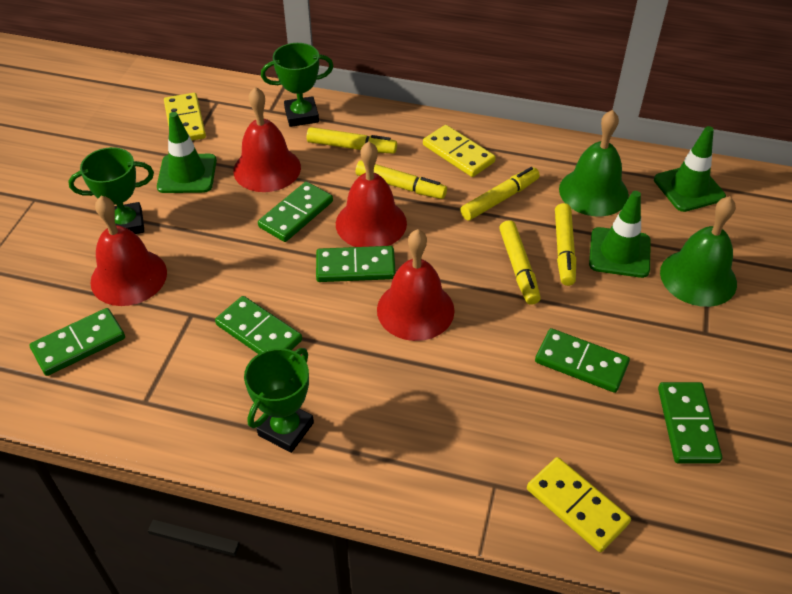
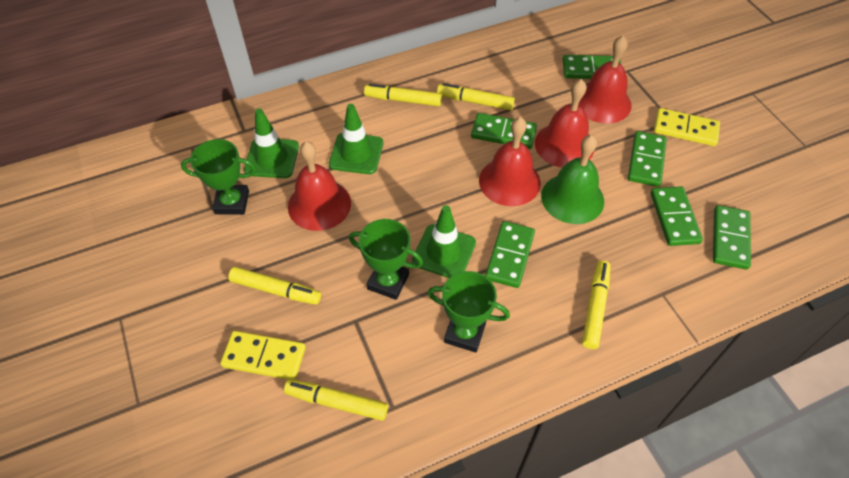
green bell: [559,110,629,216] [660,196,737,307] = 2 -> [541,135,604,224] = 1
yellow domino: [164,93,206,141] [423,125,496,177] [527,457,631,552] = 3 -> [220,331,306,380] [654,108,720,146] = 2

